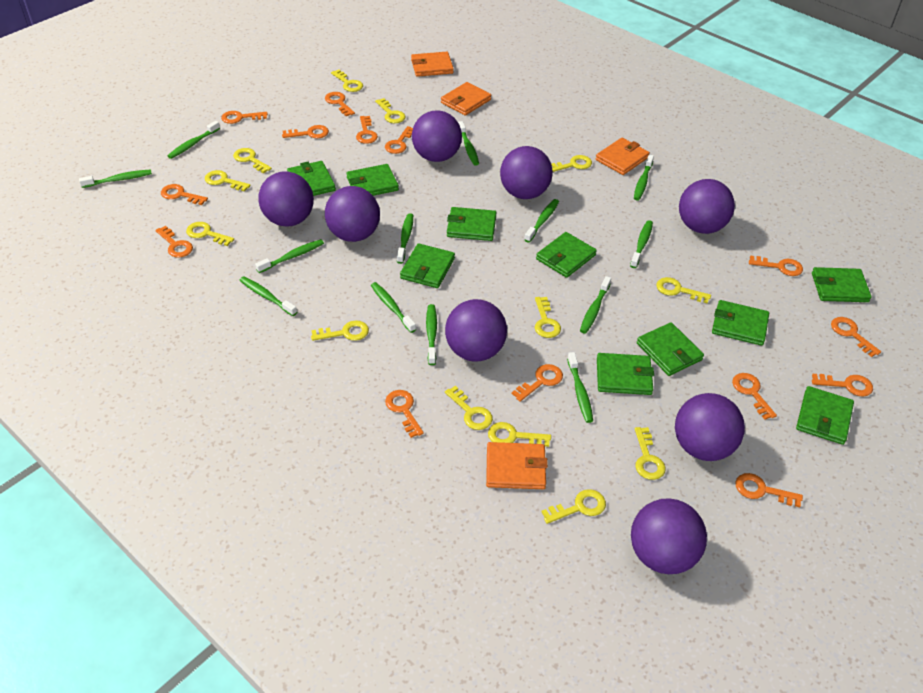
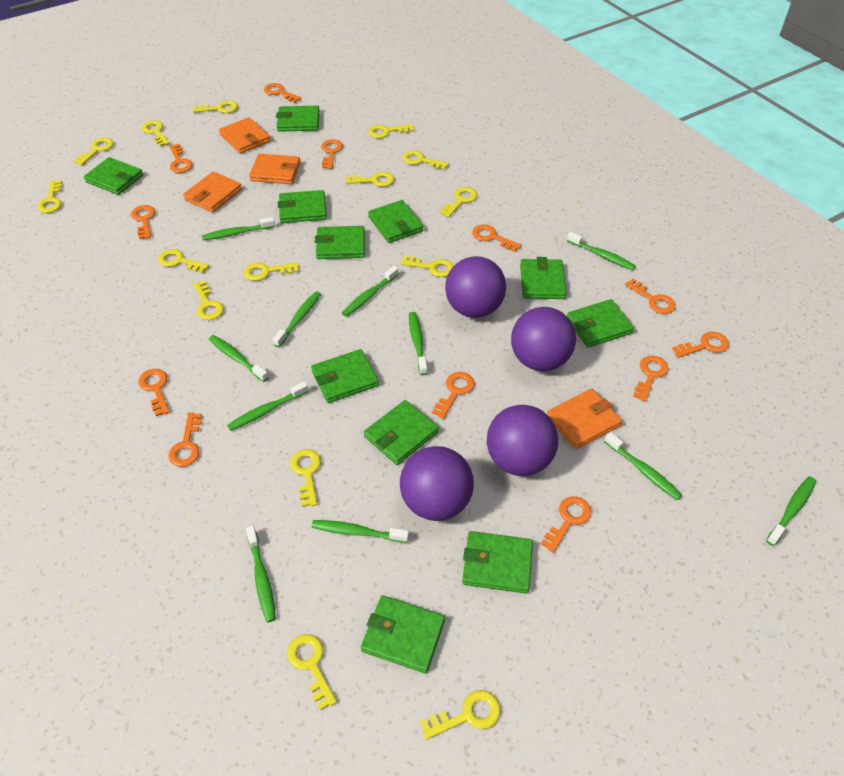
green toothbrush: [79,169,152,188] [167,121,220,159] [239,276,297,316] [255,239,324,273] [371,282,416,333] [397,213,413,264] [426,304,437,365] [458,121,479,166] [524,199,559,242] [567,352,593,423] [580,276,611,334] [630,220,653,268] [634,155,654,201] = 13 -> [202,217,275,240] [209,335,269,382] [227,381,309,431] [246,526,276,622] [273,291,321,347] [311,520,409,543] [342,266,399,317] [409,312,428,375] [567,232,636,270] [604,432,682,500] [766,477,816,546] = 11
green wallet: [287,161,336,196] [346,164,399,196] [400,243,455,288] [447,207,497,241] [536,232,597,278] [597,353,654,395] [637,322,704,376] [712,300,769,346] [796,386,854,445] [812,267,872,302] = 10 -> [84,157,143,195] [276,106,320,132] [278,190,327,223] [311,349,379,403] [315,226,365,259] [361,595,445,673] [364,400,439,465] [368,200,423,243] [462,531,533,594] [520,257,567,299] [567,299,634,348] = 11
orange key: [155,226,193,258] [161,184,208,205] [221,111,268,124] [282,125,329,138] [325,92,355,116] [356,116,378,144] [385,126,413,154] [385,390,424,438] [512,364,563,402] [732,373,777,420] [735,473,803,507] [749,256,803,276] [812,374,873,397] [831,317,881,357] = 14 -> [131,205,155,239] [138,369,170,417] [168,413,202,467] [170,144,193,173] [264,83,301,103] [321,139,343,169] [432,372,475,419] [472,224,521,252] [541,496,592,553] [625,279,676,314] [633,355,668,402] [672,332,729,358] = 12
purple ball: [258,171,314,227] [325,186,380,242] [412,110,462,162] [445,299,507,362] [500,146,553,199] [631,498,707,574] [675,393,745,461] [679,179,735,234] = 8 -> [400,446,474,521] [445,256,506,318] [487,405,558,476] [511,307,576,371] = 4
yellow key: [186,222,234,246] [205,170,251,192] [233,148,272,173] [311,320,369,341] [331,70,363,92] [375,98,406,123] [445,386,493,430] [488,422,551,447] [535,297,561,338] [542,489,606,524] [551,155,592,172] [635,427,666,480] [656,277,711,303] = 13 -> [37,180,62,213] [74,137,114,166] [142,120,170,147] [158,249,209,273] [193,101,238,113] [193,280,224,320] [244,263,299,281] [287,634,337,710] [290,449,321,507] [345,172,394,187] [368,124,414,138] [400,256,454,277] [402,150,449,170] [421,690,501,740] [440,187,478,217] = 15

